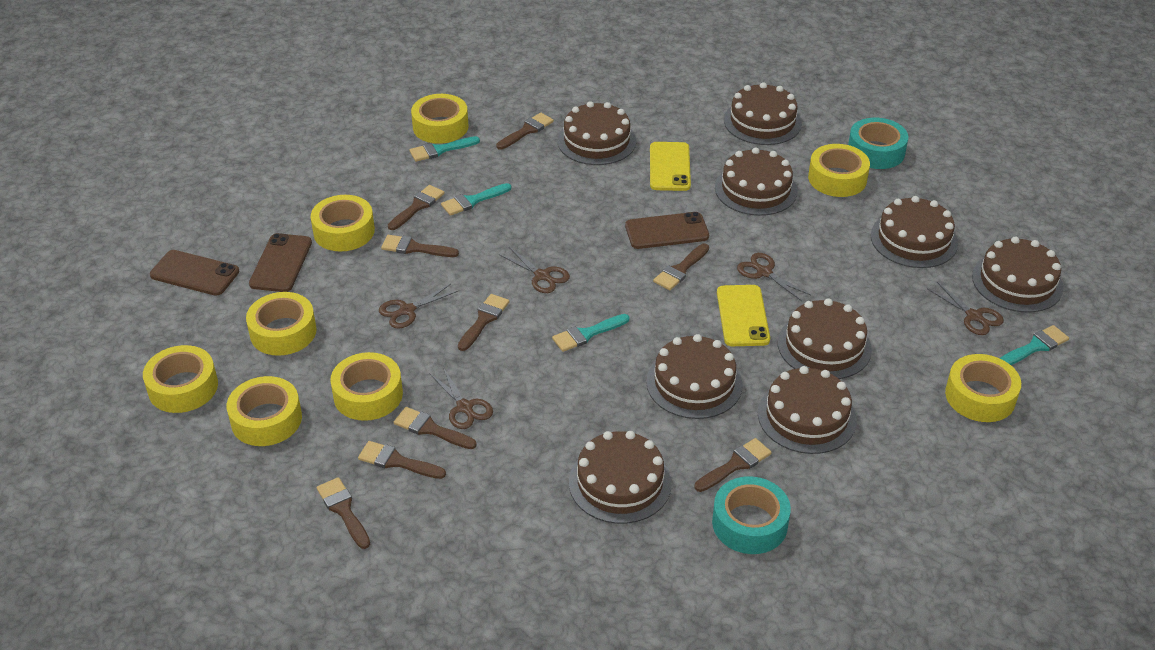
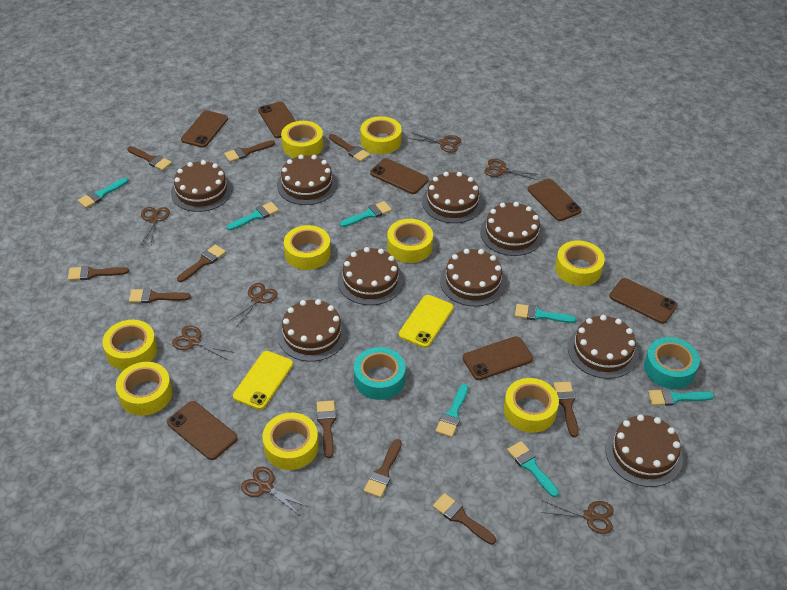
brown brush: [317,477,370,549] [358,441,446,479] [381,235,459,257] [388,185,445,230] [394,407,477,449] [458,294,510,351] [496,113,554,150] [653,244,709,290] [695,438,772,492] = 9 -> [68,266,129,280] [127,146,172,171] [129,288,191,303] [177,245,226,282] [224,140,275,162] [317,400,336,458] [329,134,370,162] [364,439,402,498] [433,493,496,545] [553,382,578,437] = 10
brown phone: [150,250,239,296] [249,233,312,292] [625,212,709,249] = 3 -> [167,401,238,460] [181,110,228,148] [258,102,295,138] [370,158,429,194] [462,336,533,380] [528,179,582,221] [610,278,677,324] = 7
brown scissors: [379,284,458,328] [429,367,493,429] [499,247,570,293] [737,253,811,301] [927,282,1004,335] = 5 -> [140,207,170,246] [172,325,234,360] [227,283,278,326] [241,466,308,515] [409,132,461,153] [484,159,539,180] [540,501,614,534] = 7
turquoise brush: [409,136,480,162] [441,183,511,216] [552,314,629,352] [1000,325,1069,365] = 4 -> [78,178,128,208] [227,202,279,230] [340,201,392,227] [436,384,468,437] [507,441,559,497] [515,304,576,323] [648,388,714,406] = 7
yellow tape: [143,345,218,413] [227,376,302,446] [246,292,317,356] [311,195,375,251] [330,352,403,421] [411,94,468,144] [808,144,870,197] [945,354,1021,422] = 8 -> [102,320,157,370] [116,362,172,416] [263,413,319,470] [281,121,323,158] [284,225,331,270] [361,116,402,154] [387,219,433,263] [504,378,559,433] [555,240,605,286] = 9

